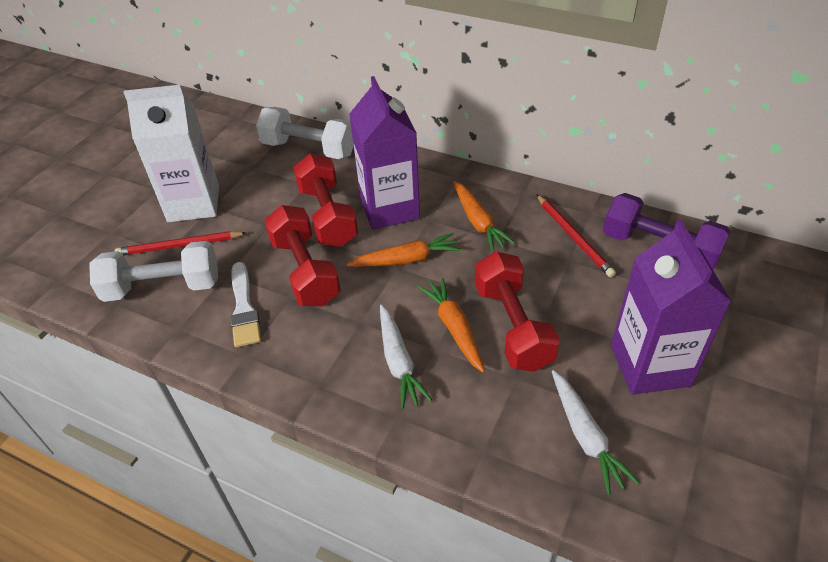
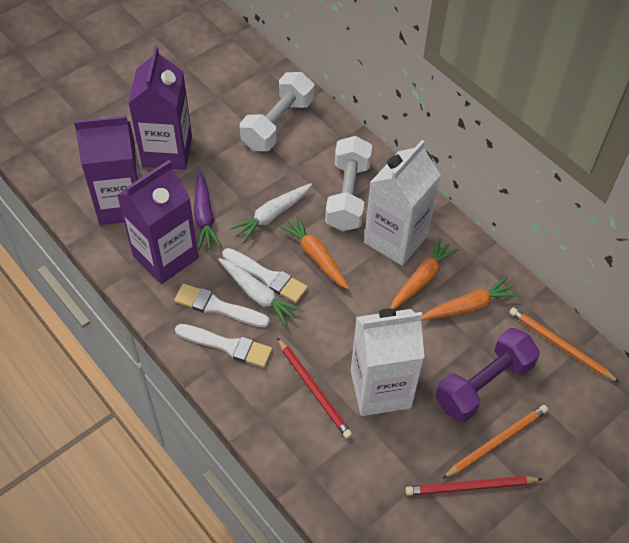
orange pencil: none = 0 -> [442,405,548,479] [509,307,620,383] = 2
purple carrot: none = 0 -> [194,170,222,251] = 1
purple carton: [349,76,420,230] [611,220,732,395] = 2 -> [74,115,142,225] [117,160,199,284] [128,46,192,170] = 3
red dumbbell: [264,205,341,307] [293,153,358,247] [475,251,560,372] = 3 -> none = 0
white brush: [230,262,261,347] = 1 -> [174,283,270,327] [175,324,272,368] [222,248,308,303] = 3
white carton: [123,84,219,222] = 1 -> [351,308,425,416] [364,140,441,266] = 2

